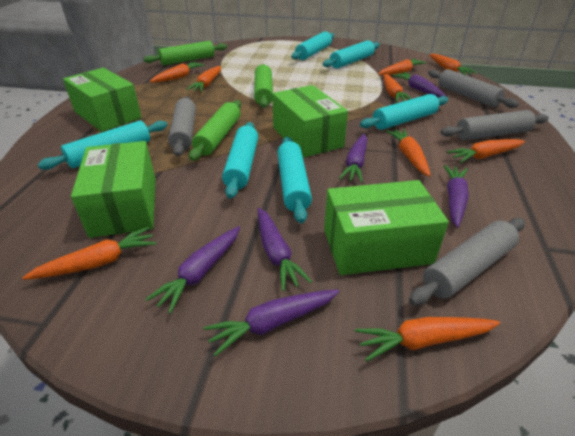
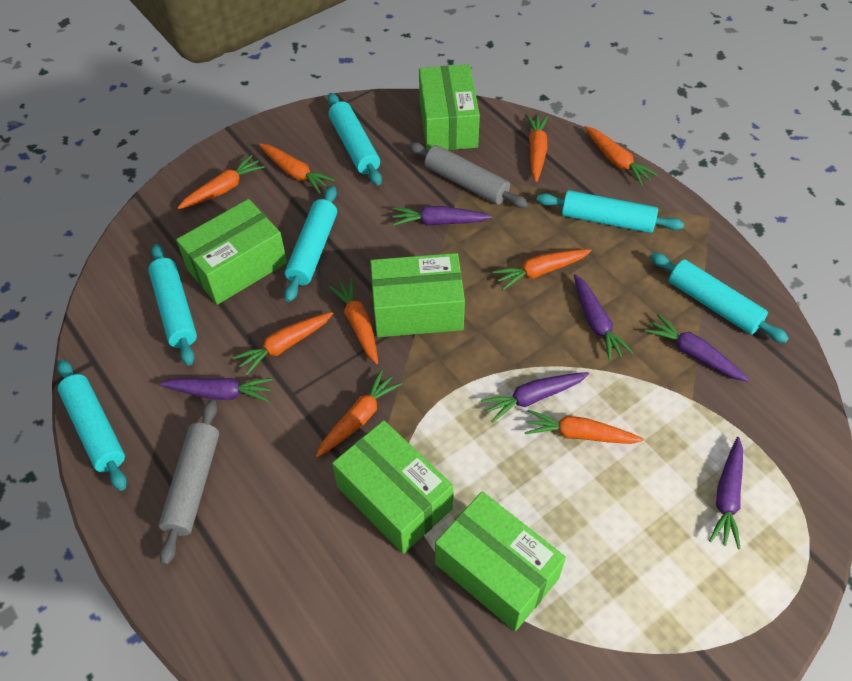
green box: [63,68,142,132] [71,141,156,238] [272,85,348,158] [324,180,449,275] = 4 -> [176,199,287,305] [332,420,453,554] [370,253,465,337] [419,64,480,151] [435,491,566,631] = 5
green rolling pin: [143,41,227,65] [189,100,241,161] [254,64,273,108] = 3 -> none = 0
grey rolling pin: [168,96,196,156] [409,218,525,305] [428,69,519,108] [441,110,549,140] = 4 -> [159,400,219,565] [409,142,528,208] = 2

